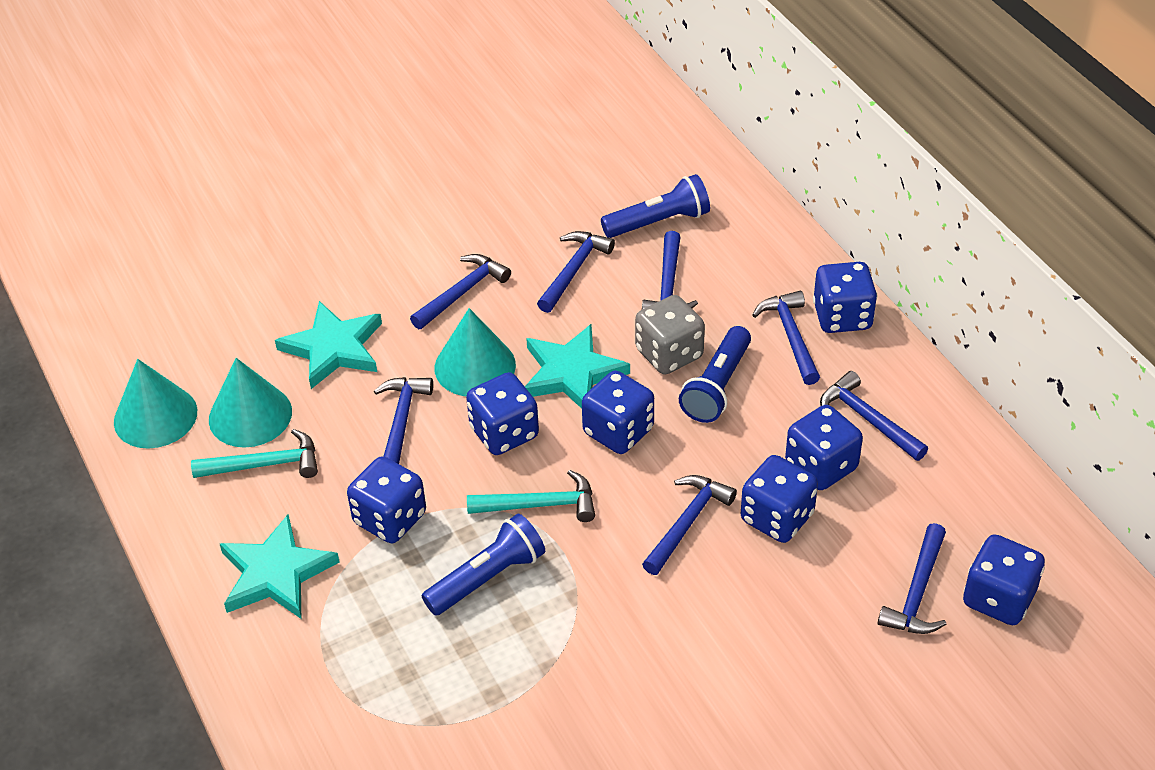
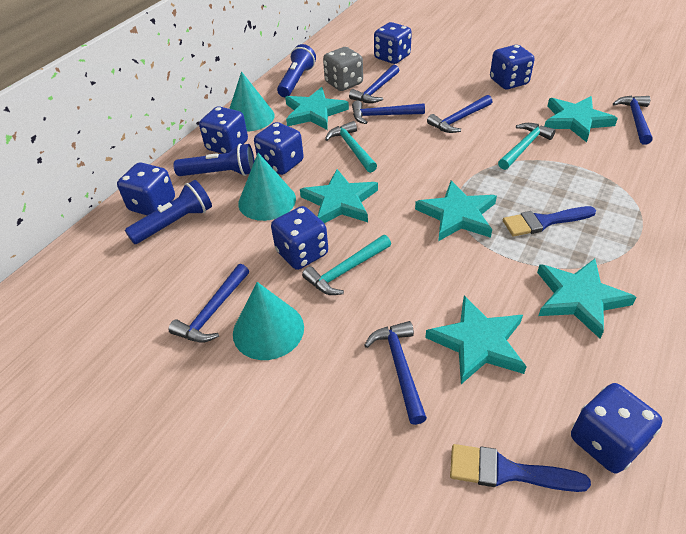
blue brush: none = 0 -> [450,444,591,492] [503,206,596,237] = 2
blue hammer: [374,377,433,464] [410,254,511,329] [537,231,615,313] [642,231,698,309] [642,475,737,575] [753,291,820,385] [820,371,928,461] [878,523,946,634] = 8 -> [169,264,249,343] [349,65,399,103] [352,101,425,124] [364,321,427,425] [427,95,492,133] [613,96,652,145] = 6
turquoise hammer: [191,429,318,478] [467,470,595,522] = 2 -> [302,235,391,295] [325,121,377,173] [498,123,556,170] = 3
turquoise star: [220,514,340,619] [275,301,382,389] [525,324,630,409] = 3 -> [285,87,349,130] [300,169,378,223] [415,180,497,241] [425,296,527,384] [537,259,637,339] [545,96,618,142] = 6

